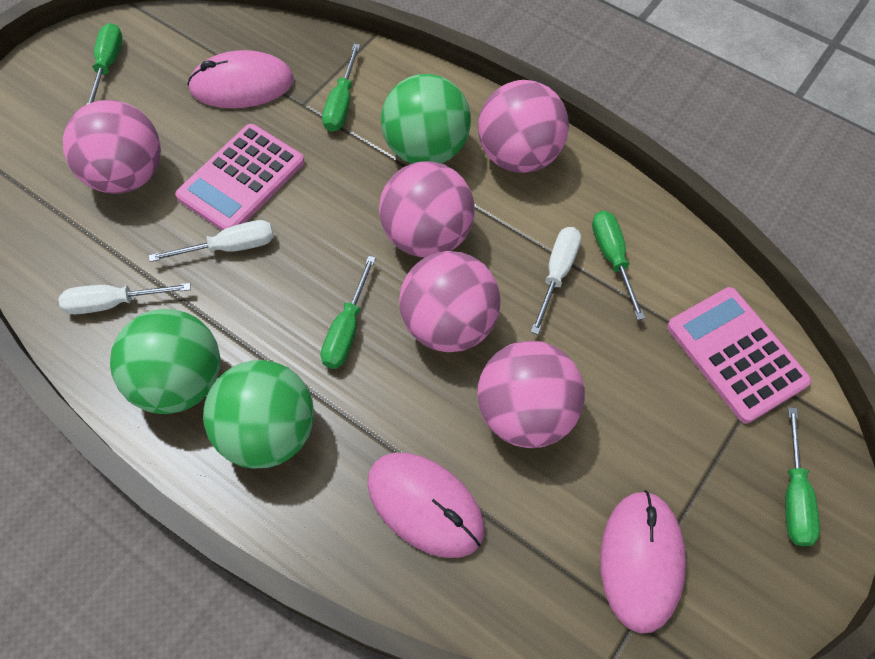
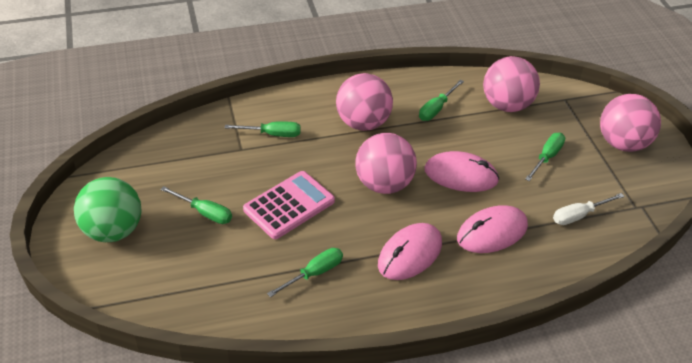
green ball: [110,309,220,414] [203,360,314,469] [381,74,471,164] = 3 -> [74,177,142,242] = 1
pink ball: [63,100,161,194] [379,161,474,257] [399,251,501,352] [477,341,585,448] [478,80,569,173] = 5 -> [336,73,393,131] [355,133,417,194] [483,56,540,112] [600,94,661,152] = 4
pink calculator: [175,124,305,230] [667,287,811,423] = 2 -> [243,171,335,239] = 1
white screwdriver: [58,283,191,314] [149,220,274,262] [531,227,581,335] = 3 -> [553,193,625,225] = 1

